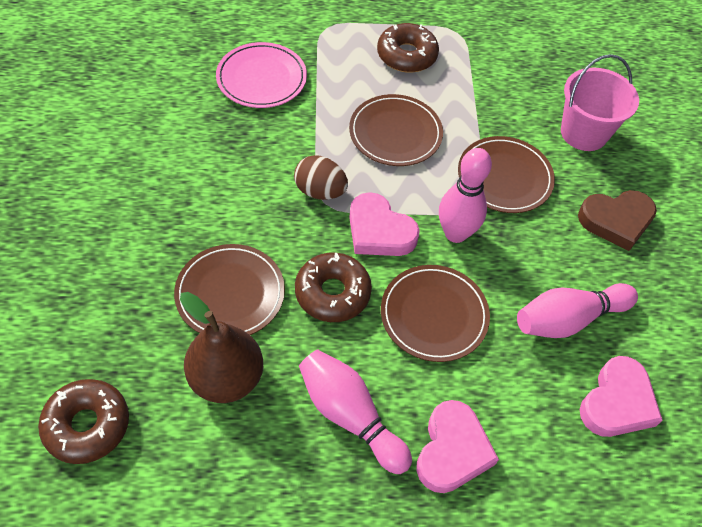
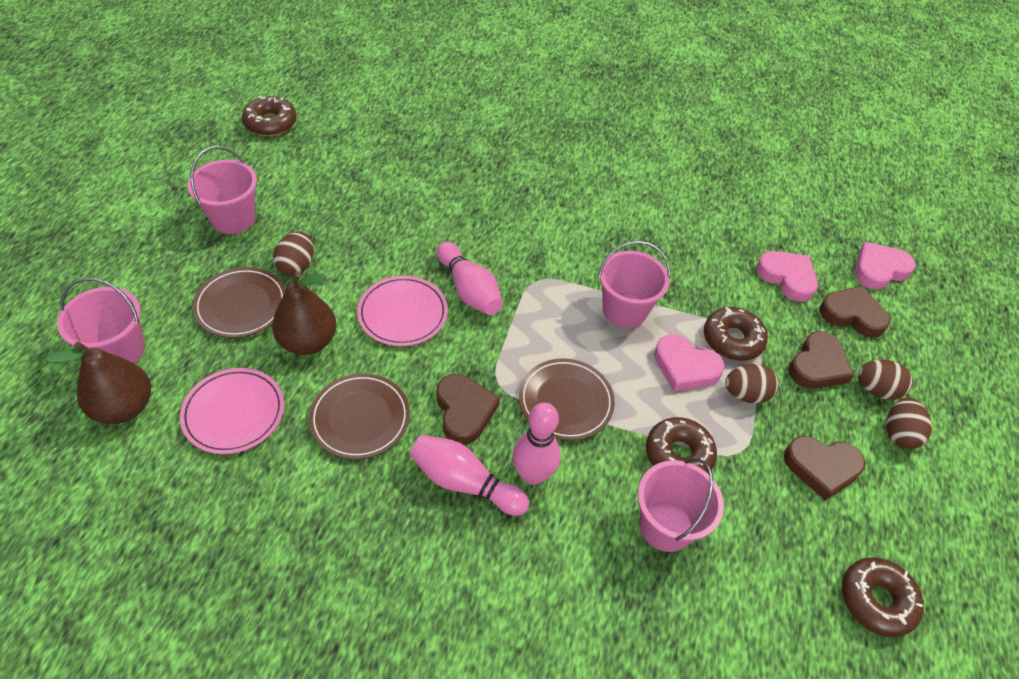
brown donut: [38,379,129,464] [295,252,372,322] [377,23,439,73] = 3 -> [242,96,297,136] [646,417,717,474] [704,307,768,361] [842,557,924,638] = 4
brown egg: [294,155,348,200] = 1 -> [273,231,314,276] [725,364,779,403] [858,360,913,400] [886,398,932,449] = 4
brown heart: [578,190,657,251] = 1 -> [437,374,500,444] [784,436,865,500] [788,331,854,389] [819,286,890,338] = 4
brown pear: [180,292,263,403] = 1 -> [45,342,151,424] [272,272,336,355] = 2
brown plate: [174,244,285,335] [349,94,443,166] [381,265,490,362] [458,136,555,213] = 4 -> [193,267,286,338] [309,373,410,459] [519,358,615,440] = 3
pink bucket: [561,54,639,151] = 1 -> [57,278,145,364] [187,146,257,234] [598,241,670,328] [638,458,724,552] = 4
pink plate: [216,42,307,108] = 1 -> [180,368,284,454] [357,276,448,346] = 2

